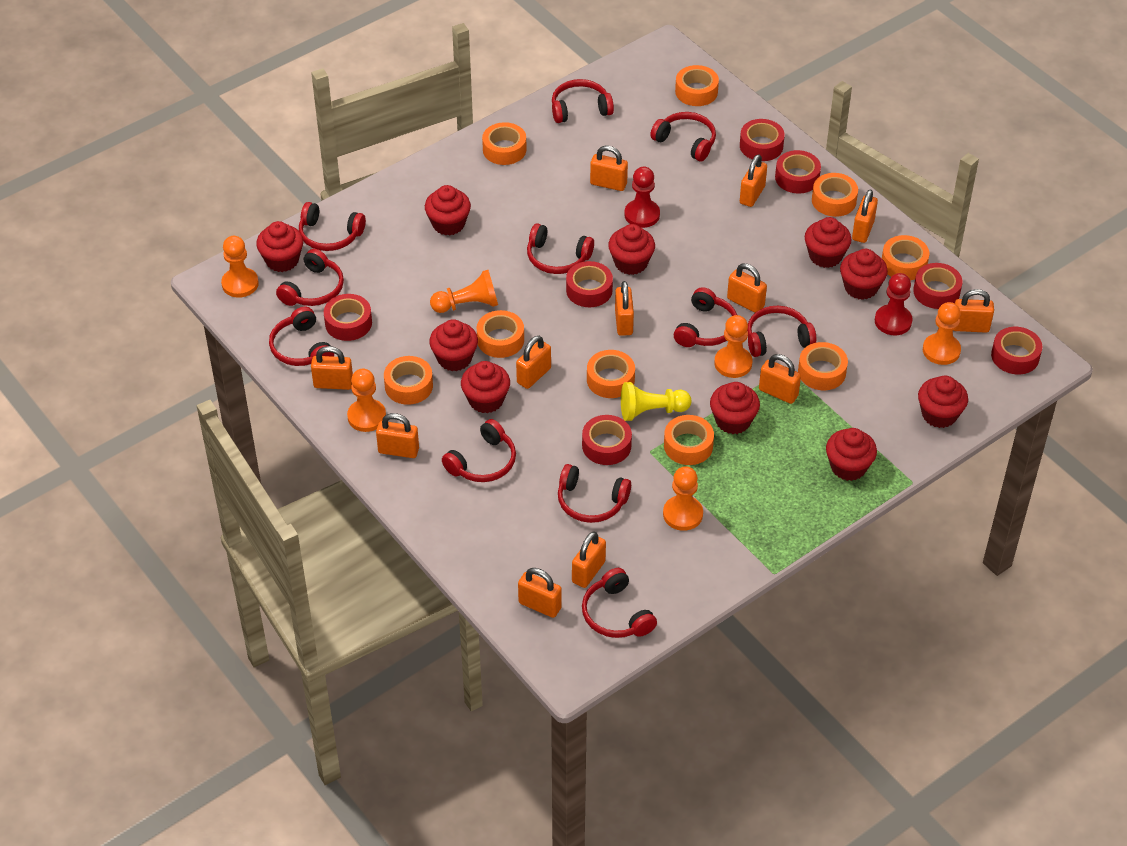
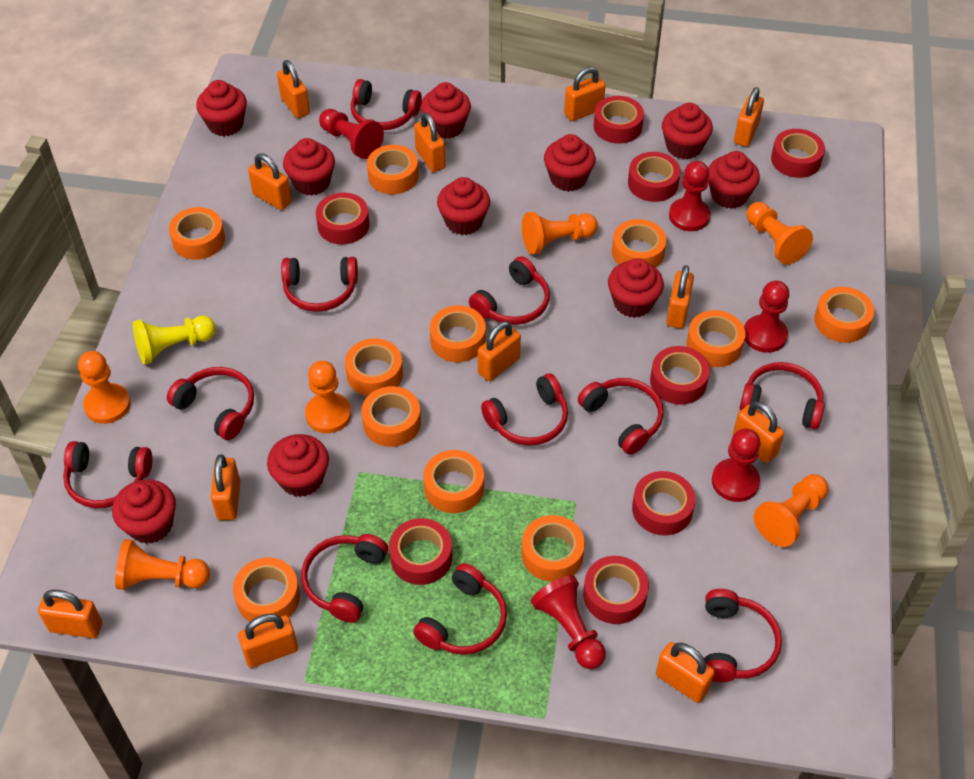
orange tape: [384,356,433,405] [477,310,524,358] [482,122,527,165] [587,350,635,398] [664,415,714,465] [675,65,719,106] [798,342,848,390] [812,173,858,217] [882,235,929,280] = 9 -> [169,207,225,260] [233,557,300,622] [345,338,403,396] [362,386,421,447] [367,145,419,194] [423,450,484,513] [430,306,486,362] [522,515,585,582] [612,219,667,268] [687,310,746,367] [814,287,874,343] = 11
red pawn: [624,167,660,228] [875,273,913,335] = 2 -> [319,109,384,159] [531,575,606,669] [669,161,711,231] [712,428,761,502] [744,281,789,353] = 5
red tape: [324,294,372,341] [566,261,613,307] [582,415,632,465] [740,119,785,161] [775,150,821,193] [913,263,962,309] [991,327,1042,374] = 7 -> [316,193,369,244] [389,518,452,585] [583,556,649,624] [594,96,644,144] [628,152,681,202] [632,471,696,536] [650,346,710,405] [771,129,825,178] = 8

